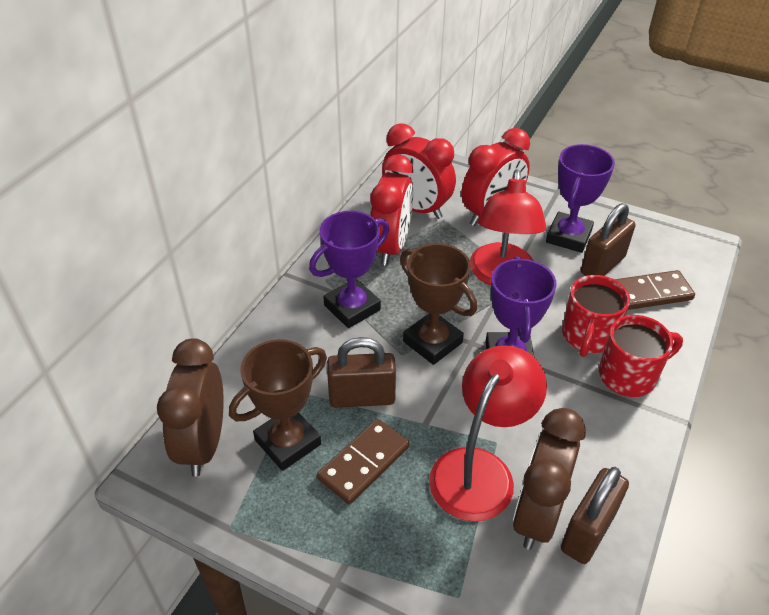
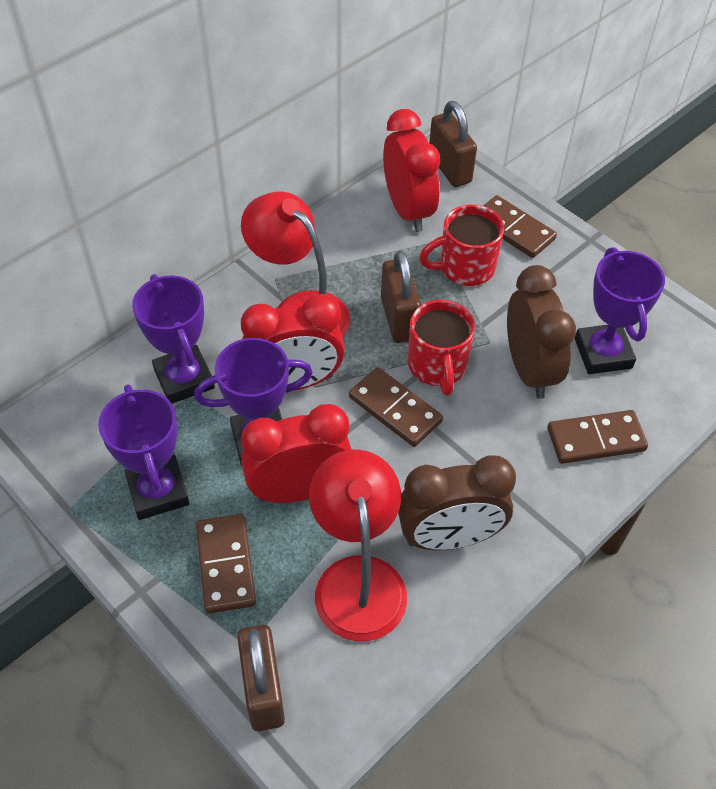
brown domino: [317,419,409,504] [614,270,695,310] = 2 -> [196,514,256,614] [349,367,443,447] [483,195,557,258] [547,410,648,464] = 4
brown trophy: [229,339,327,471] [400,243,477,365] = 2 -> none = 0
purple trophy: [309,211,389,328] [485,256,557,357] [546,144,615,253] = 3 -> [98,384,190,520] [132,274,215,404] [194,338,313,466] [575,247,665,374] = 4

